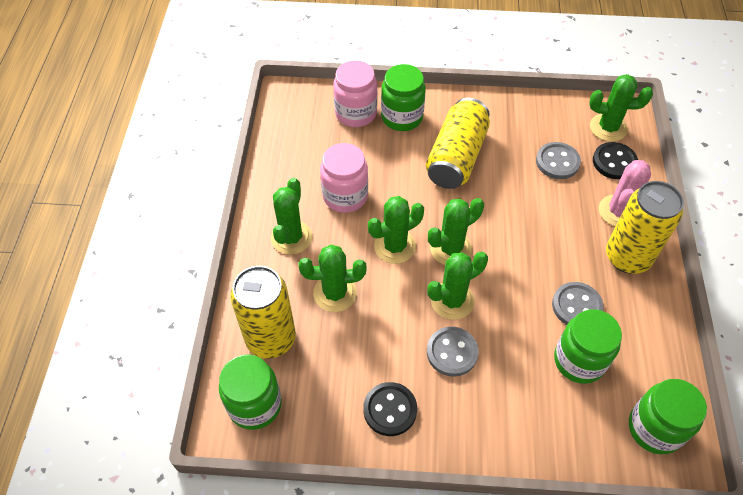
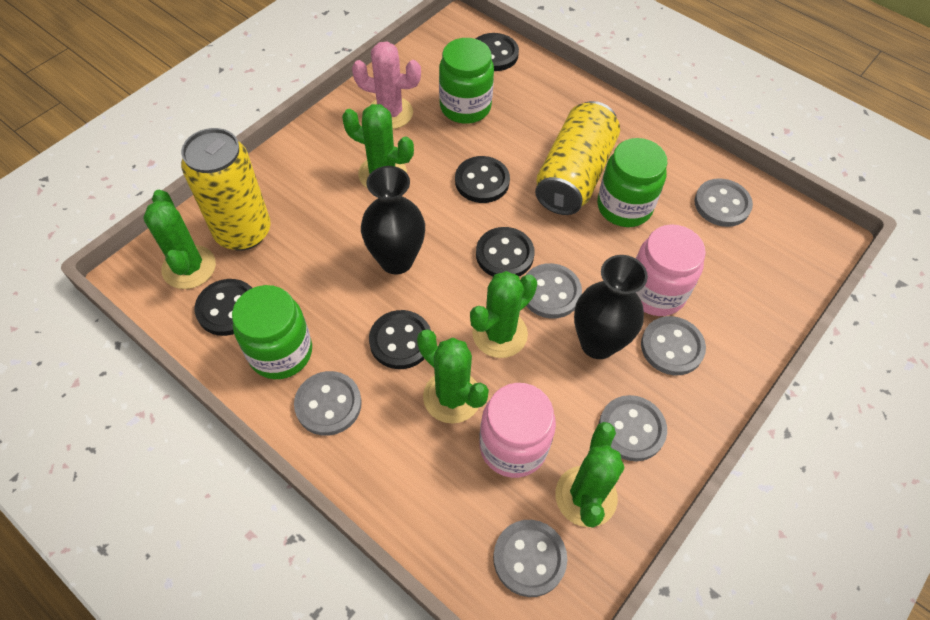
black button: [363,382,417,436] [593,142,638,179] = 2 -> [194,279,252,336] [369,310,431,369] [455,156,510,203] [476,33,519,71] [476,227,535,276] = 5
black vase: none = 0 -> [361,166,425,274] [574,255,648,359] = 2
green cactus: [271,178,312,255] [298,245,367,312] [368,196,424,264] [427,252,488,320] [428,198,484,265] [589,74,653,142] = 6 -> [143,190,216,289] [342,104,414,189] [417,330,489,424] [470,271,537,358] [555,422,624,528] = 5
green jar: [219,355,282,430] [381,64,426,131] [554,309,622,384] [629,379,707,454] = 4 -> [232,285,312,379] [439,38,494,124] [597,138,668,227] = 3
grey button: [427,326,479,377] [536,142,581,179] [552,282,604,325] = 3 -> [294,371,362,436] [493,520,567,597] [526,263,582,319] [599,395,667,461] [641,316,706,375] [694,178,753,227] = 6
yellow can: [230,266,296,359] [426,98,490,189] [606,181,684,273] = 3 -> [181,128,271,251] [535,101,620,215] = 2

